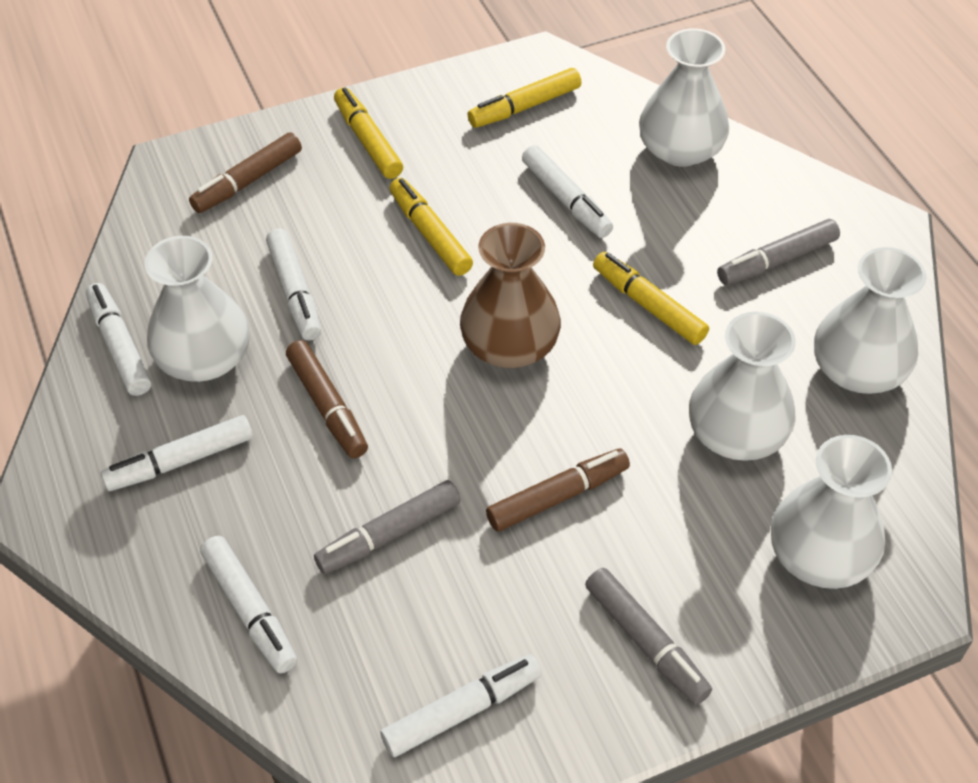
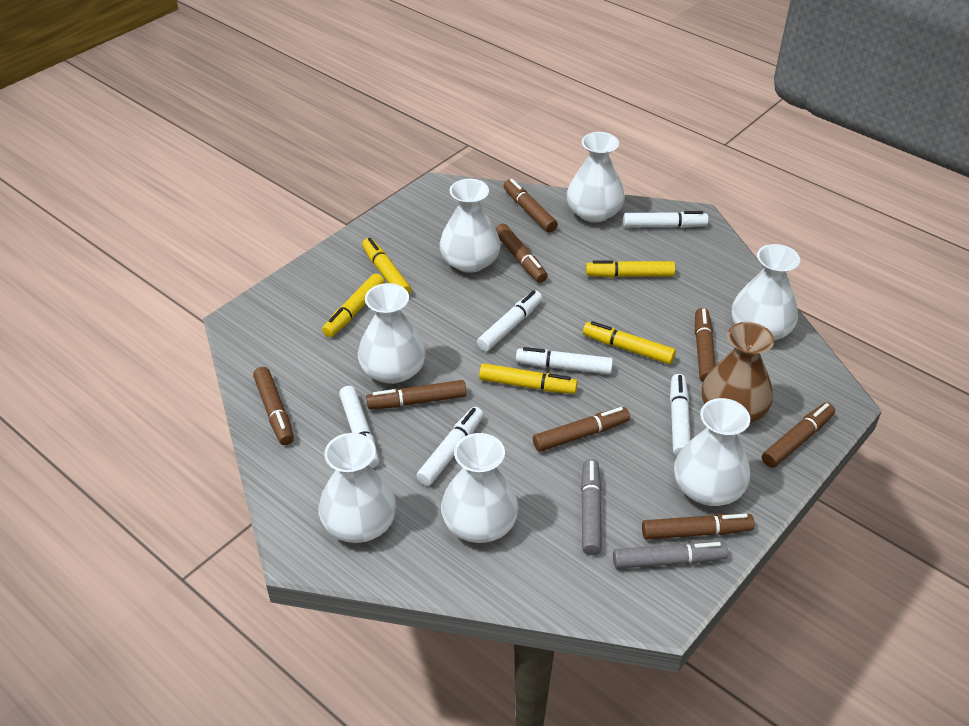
brown marker: [189,132,302,213] [286,340,368,458] [486,448,630,531] = 3 -> [253,367,294,445] [366,380,466,409] [496,224,548,283] [504,179,558,233] [533,407,630,452] [642,514,754,540] [695,308,715,382] [762,402,835,468] = 8
grey marker: [314,480,461,574] [585,568,712,705] [717,219,840,285] = 3 -> [581,459,602,555] [613,542,728,569] = 2
white vase: [145,236,250,382] [639,28,729,167] [689,312,796,461] [771,435,892,589] [814,247,926,394] = 5 -> [319,433,396,543] [358,283,426,384] [439,179,501,273] [441,433,519,543] [566,132,625,223] [674,398,751,506] [732,244,800,340] = 7
yellow marker: [334,87,403,179] [389,178,473,276] [468,68,581,128] [593,252,709,345] = 4 -> [322,273,385,337] [362,238,411,295] [479,363,578,394] [583,321,676,364] [586,260,675,278] = 5

